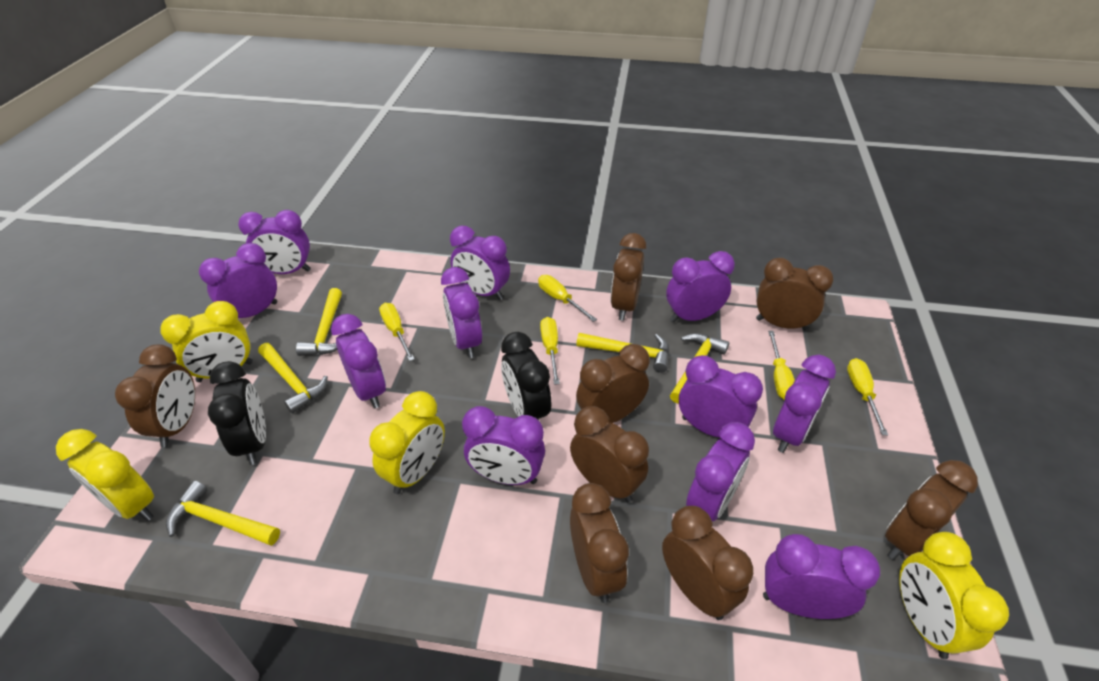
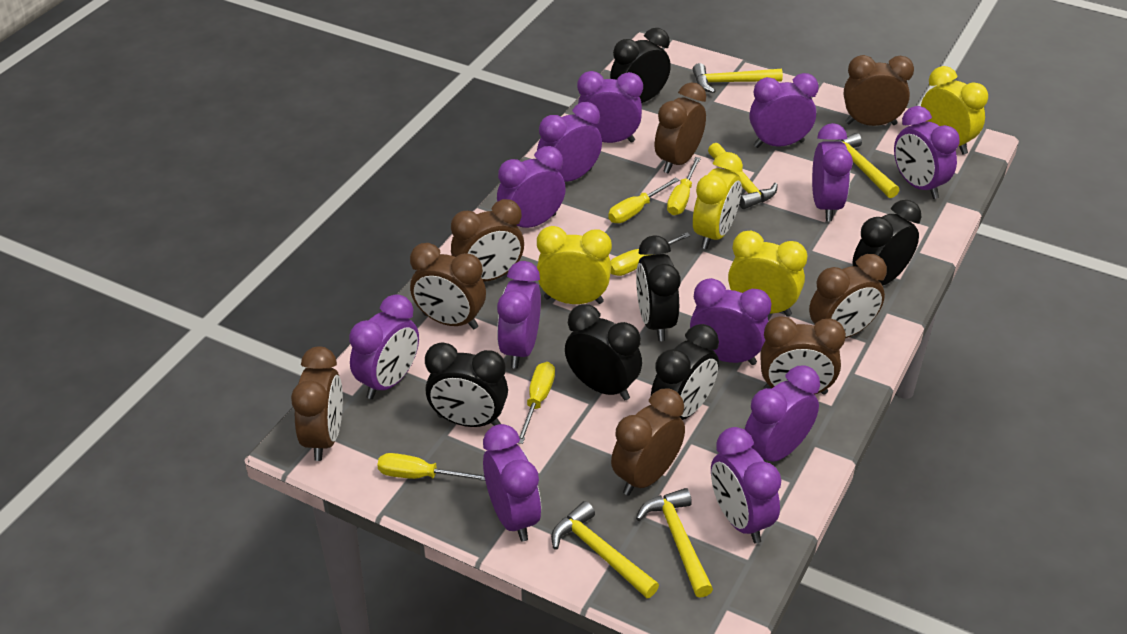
black clock: [208,361,266,465] [501,332,551,420] = 2 -> [425,342,508,427] [565,304,642,400] [610,28,671,103] [636,236,681,341] [651,324,719,420] [853,200,921,286] = 6
purple clock: [199,243,277,318] [238,210,311,274] [331,314,386,409] [441,267,482,358] [450,226,510,300] [462,406,545,485] [666,251,735,323] [679,355,763,438] [686,422,755,521] [763,534,880,619] [773,355,836,453] = 11 -> [349,294,419,399] [483,424,541,542] [497,146,566,228] [497,261,541,369] [537,102,602,182] [577,71,643,143] [690,278,772,365] [711,427,781,544] [745,366,820,462] [750,73,819,148] [812,123,853,221] [894,106,959,199] = 12

